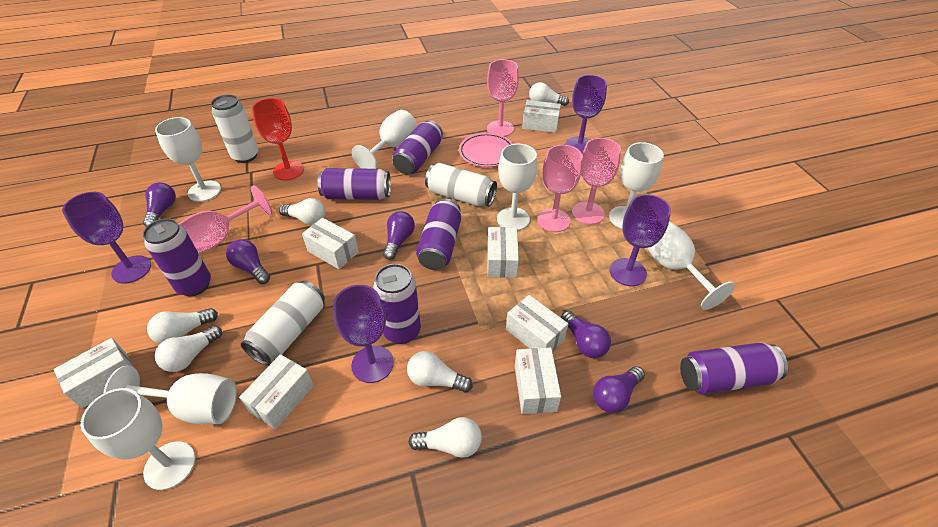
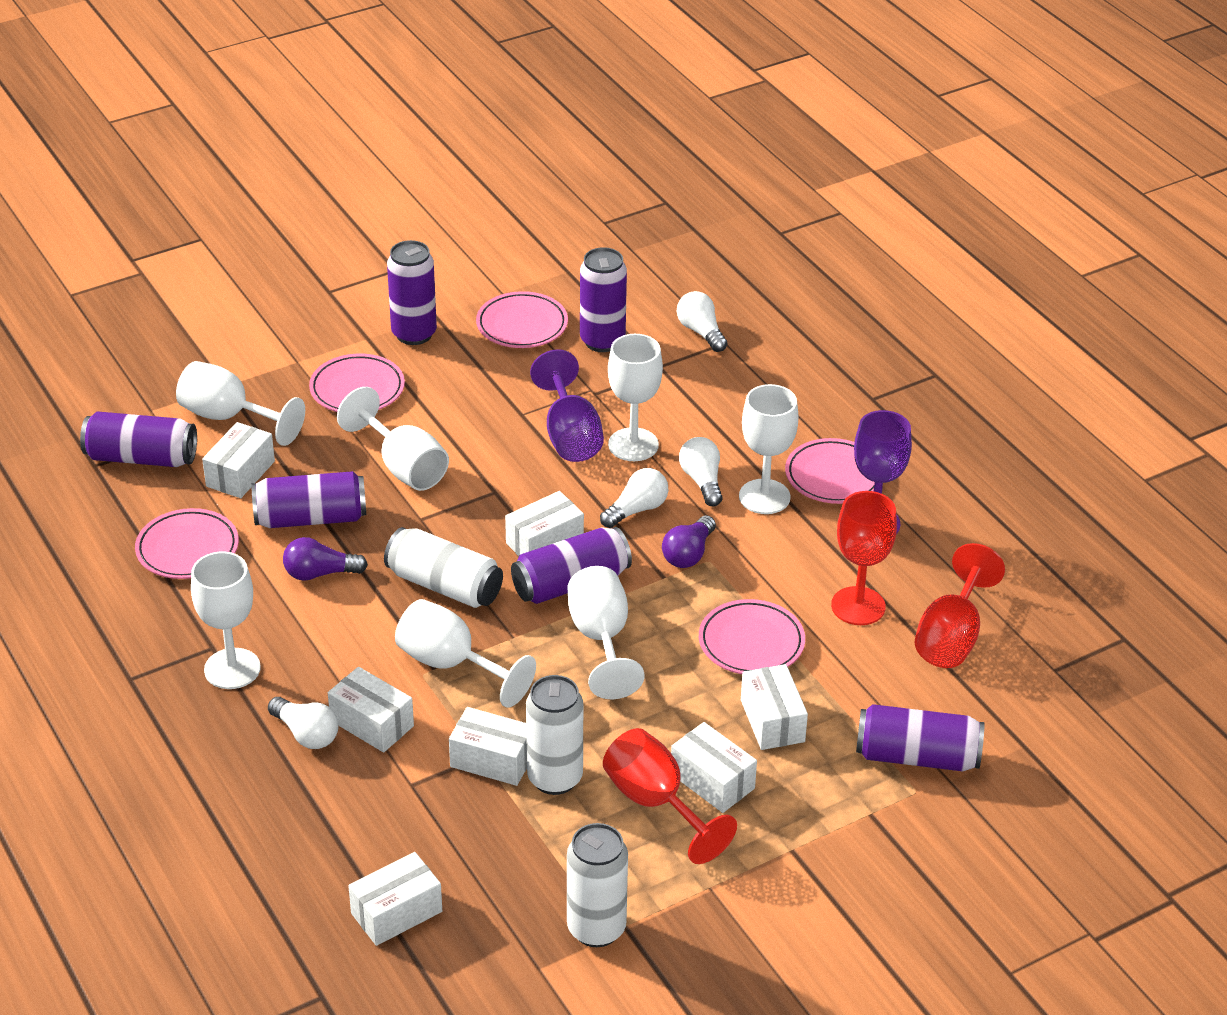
pink goblet: [179,185,272,254] [487,59,519,137] [537,145,583,232] [572,138,621,225] = 4 -> none = 0
pink plate: [459,133,513,167] = 1 -> [135,508,239,579] [309,354,405,412] [476,291,568,348] [699,599,805,674] [785,438,875,504] = 5
purple goblet: [62,192,151,284] [333,285,394,383] [566,75,607,153] [610,194,671,286] = 4 -> [530,349,604,462] [854,410,912,534] = 2
purple light bulb: [143,182,176,227] [226,239,270,284] [383,211,415,260] [561,311,611,358] [593,366,645,413] = 5 -> [283,537,368,581] [662,515,716,568] = 2
red goblet: [252,98,304,181] = 1 -> [603,728,737,864] [831,491,897,625] [915,543,1005,668] = 3
white light bulb: [147,308,218,344] [155,325,222,372] [279,198,326,225] [407,351,473,393] [408,417,482,458] [529,82,569,106] = 6 -> [268,697,339,749] [600,468,668,528] [677,291,727,352] [679,437,723,506] = 4

